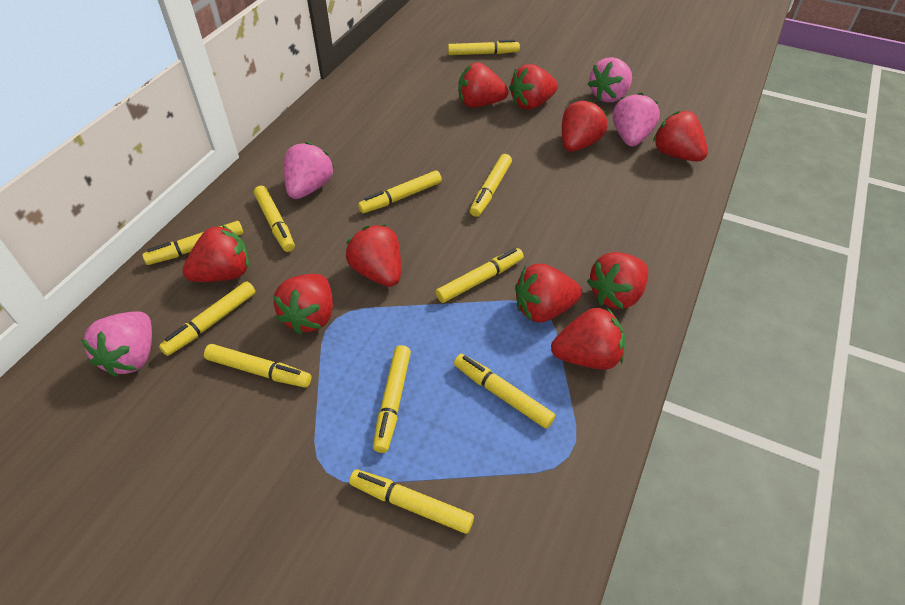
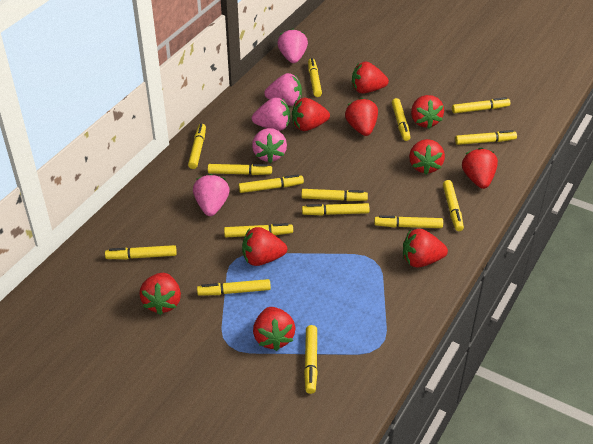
pink strawberry: [81,312,152,377] [284,142,334,199] [587,57,632,103] [613,93,660,146] = 4 -> [193,174,230,216] [252,97,290,131] [252,128,287,163] [264,73,302,106] [277,28,308,63] = 5
yellow marker: [142,221,243,265] [159,281,255,356] [204,344,312,387] [254,186,295,252] [349,469,474,534] [358,171,442,213] [373,345,411,453] [436,248,524,303] [448,40,520,55] [454,354,555,429] [470,154,512,217] = 11 -> [105,245,177,259] [188,124,206,169] [197,279,271,296] [208,164,272,175] [224,223,293,237] [238,174,304,193] [301,189,368,201] [302,203,370,215] [304,325,318,394] [308,58,322,97] [374,215,443,228] [392,98,411,141] [443,180,464,231] [452,97,510,113] [455,130,517,145] = 15

